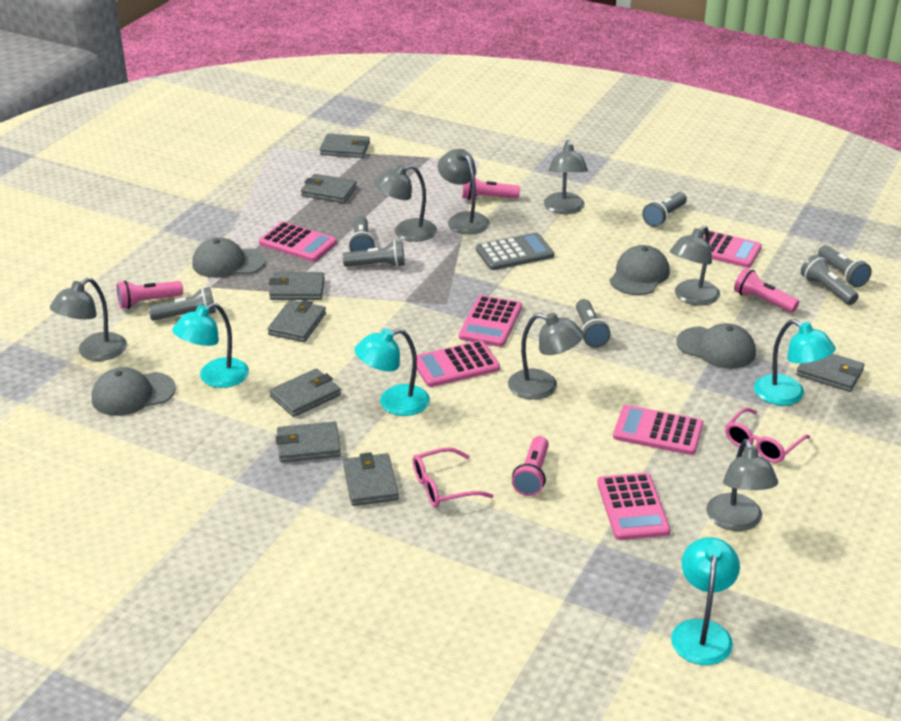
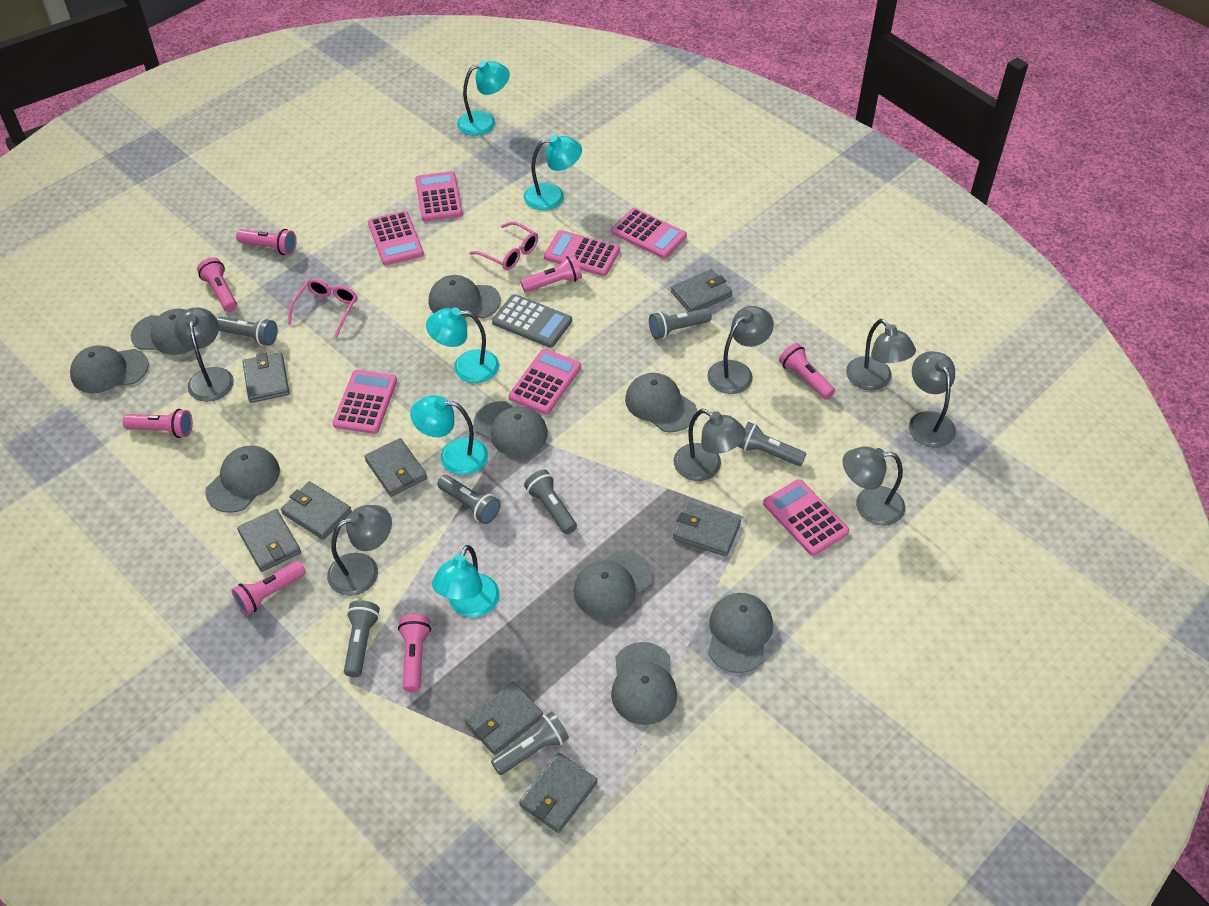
grey cap: [92,367,176,416] [192,237,266,278] [610,245,670,295] [677,323,756,369] = 4 -> [70,345,149,393] [131,309,194,355] [205,446,280,513] [428,275,501,319] [474,401,548,457] [573,551,653,619] [611,642,677,725] [625,373,697,432] [708,593,773,673] = 9
pink calculator: [259,222,337,262] [412,340,500,387] [459,295,522,347] [597,472,670,540] [613,405,703,455] [697,228,762,268] = 6 -> [333,370,397,434] [368,211,424,265] [415,171,463,221] [509,349,581,414] [544,230,620,276] [611,208,687,259] [763,479,849,556] = 7
pink flashlight: [117,280,183,309] [462,177,520,200] [512,436,549,496] [734,268,799,312] = 4 -> [123,409,193,438] [197,257,237,312] [232,561,306,615] [236,229,296,255] [398,614,431,692] [520,255,582,292] [779,343,835,400] = 7
turquoise lamp: [172,303,249,388] [354,328,430,416] [671,537,740,665] [754,319,836,406] = 4 -> [410,395,488,475] [426,307,499,383] [432,545,500,617] [457,60,510,136] [524,135,582,210] = 5

